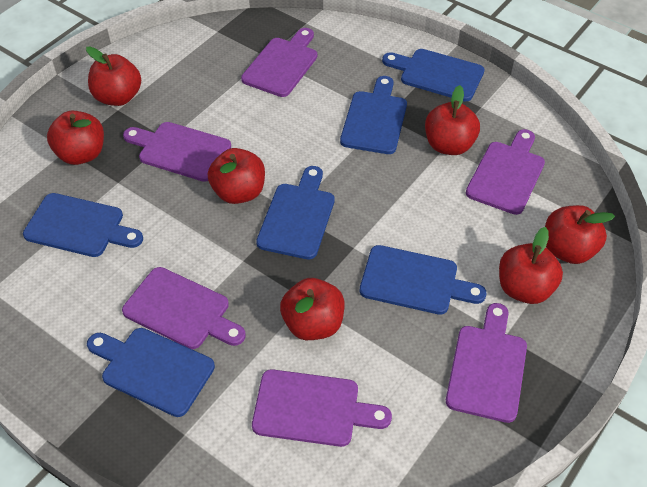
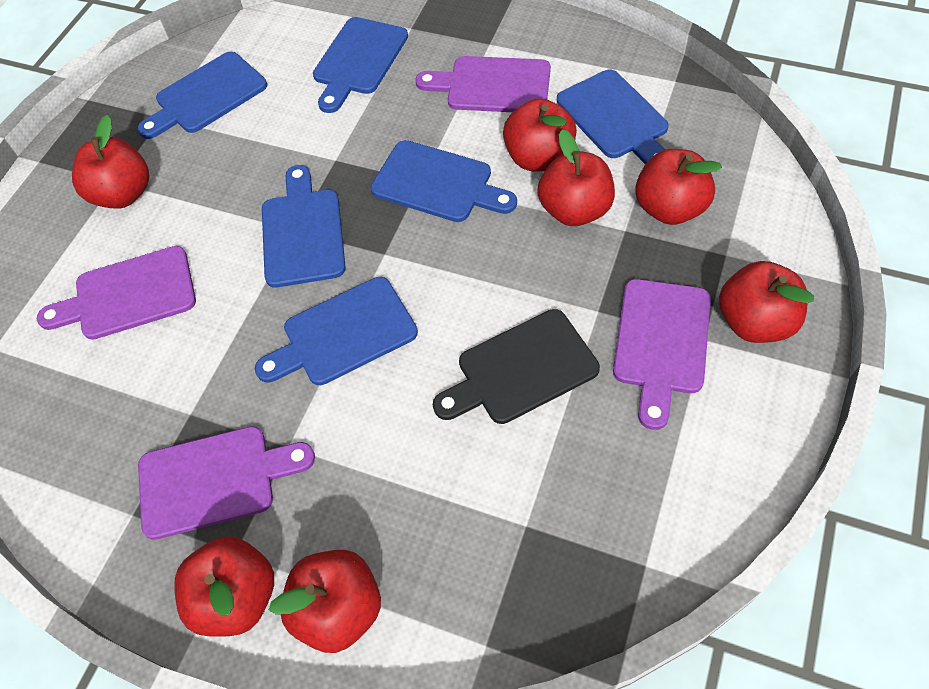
black cutting board: none = 0 -> [433,309,600,424] = 1
purple cutting board: [122,267,246,349] [123,122,231,182] [241,28,317,97] [252,369,392,447] [446,303,527,423] [466,129,545,215] = 6 -> [37,246,196,340] [138,426,315,540] [416,56,551,112] [613,279,711,430] = 4

